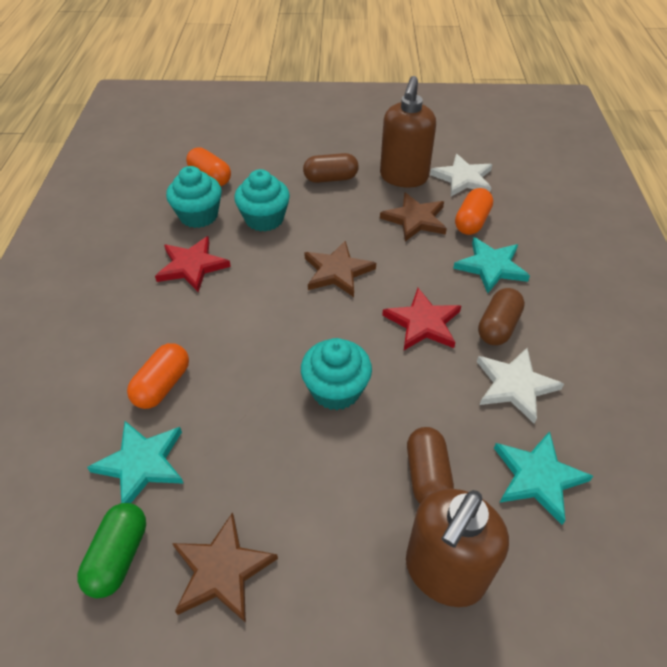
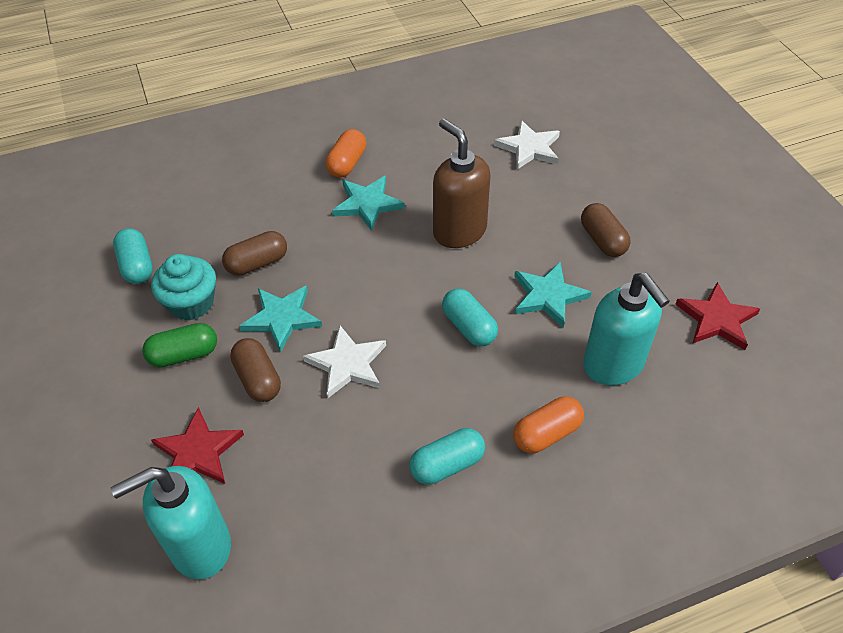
brown soap dispenser: [380,76,436,187] [406,488,509,607] = 2 -> [433,118,490,248] = 1
brown star: [172,512,278,623] [304,240,376,297] [380,192,447,242] = 3 -> none = 0
orange capsule: [127,343,189,409] [186,147,231,186] [455,188,493,235] = 3 -> [325,129,366,178] [513,396,584,453] = 2
turquoise capsule: none = 0 -> [113,228,153,284] [410,428,485,485] [442,288,498,347] = 3
turquoise cupcake: [166,166,222,228] [234,169,290,232] [301,338,372,410] = 3 -> [151,254,216,320] = 1
turquoise soap dispenser: none = 0 -> [111,466,231,579] [583,273,670,385] = 2

